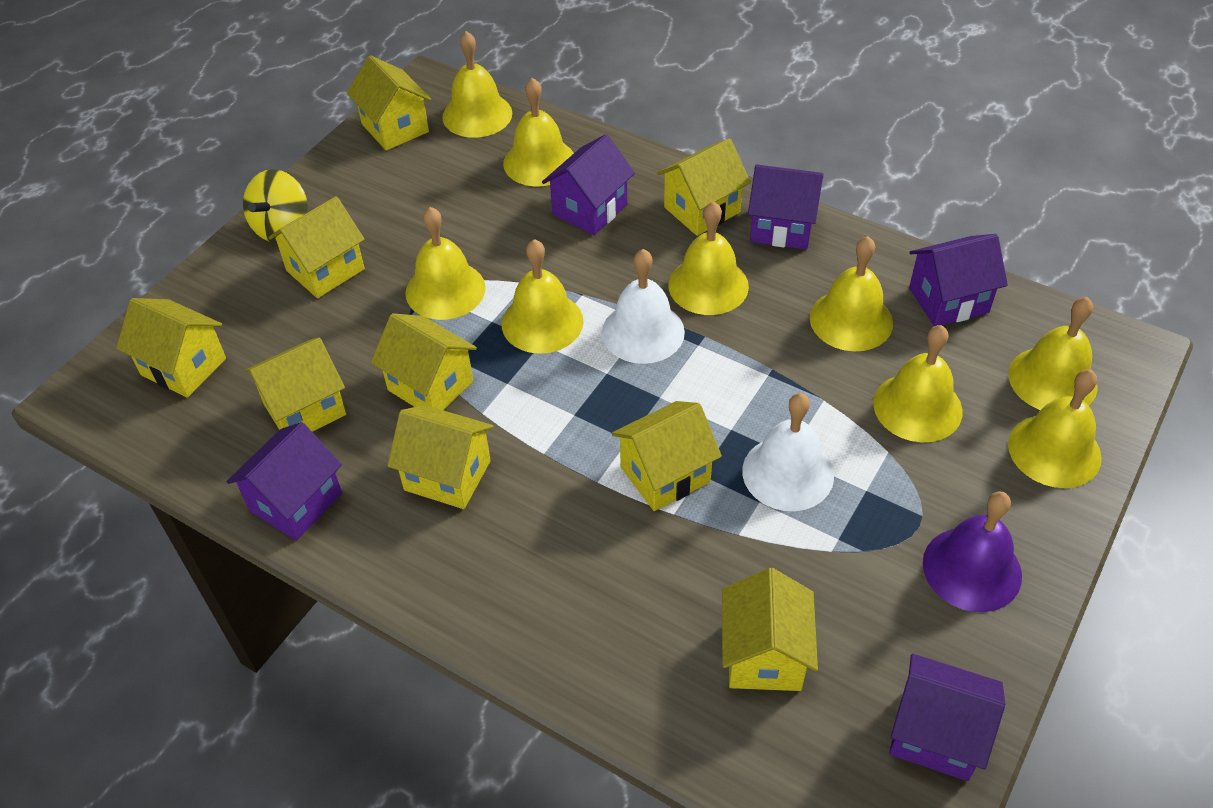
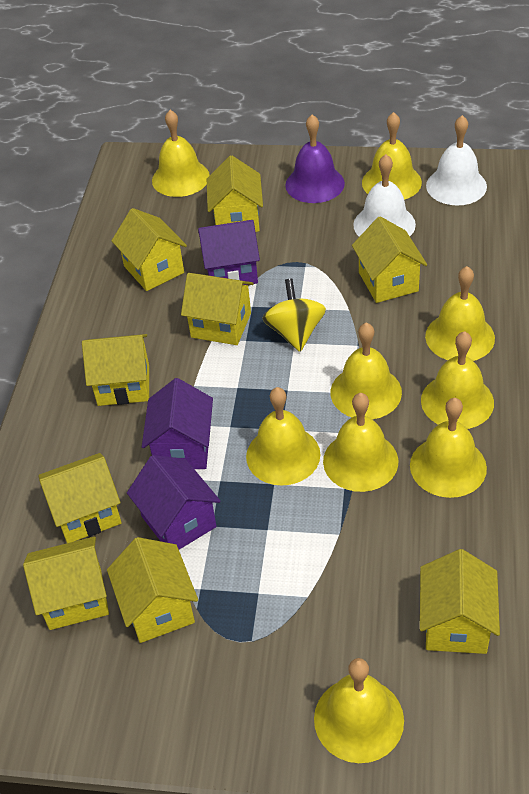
purple house: [227,422,342,541] [542,134,635,235] [748,164,823,250] [889,654,1005,781] [909,234,1008,326] = 5 -> [127,455,220,550] [142,378,213,469] [198,220,260,285] = 3

